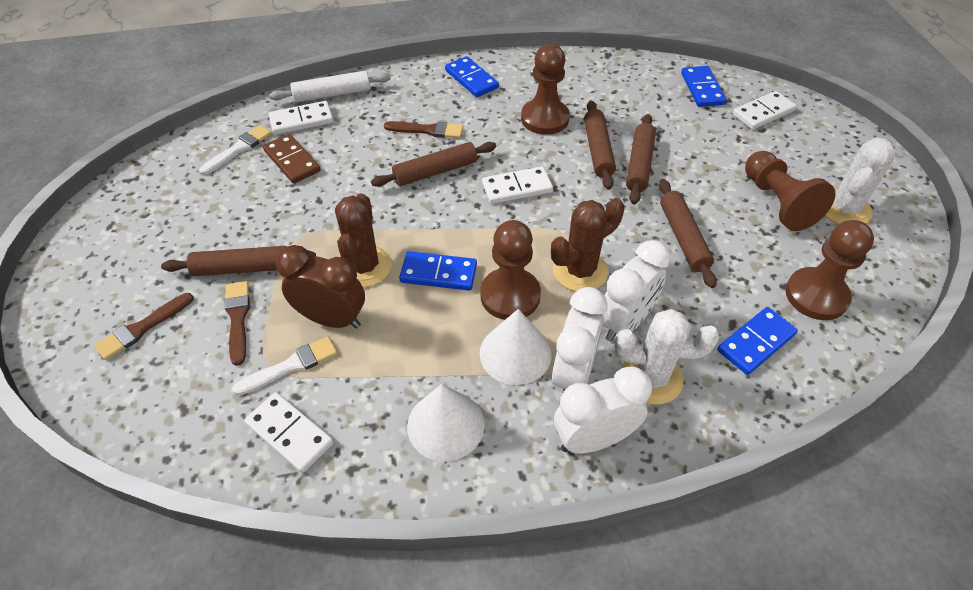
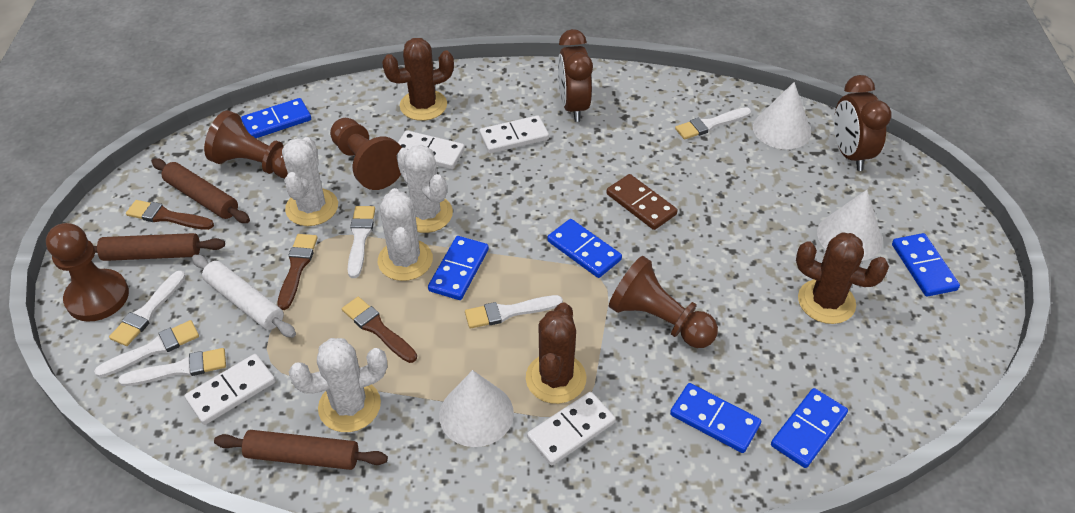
blue domino: [399,251,477,290] [445,56,499,97] [681,66,726,107] [717,307,798,375] = 4 -> [241,98,311,138] [428,236,489,300] [547,219,622,278] [670,383,761,453] [771,388,848,468] [892,233,960,297] = 6
brown cactus: [335,193,392,287] [551,198,624,291] = 2 -> [382,38,454,121] [526,302,586,404] [796,233,889,324] = 3
brown clock: [276,245,365,329] = 1 -> [558,29,593,122] [834,75,891,171] = 2
brown rolling pin: [161,246,316,276] [371,142,496,187] [584,100,616,190] [626,114,656,204] [659,179,717,288] = 5 -> [94,233,225,261] [152,158,250,223] [214,430,388,470] = 3
white brush: [199,125,271,175] [232,336,337,396] = 2 -> [94,320,199,378] [109,270,186,346] [118,348,226,386] [348,206,375,278] [465,295,563,328] [675,107,751,140] = 6
white cactus: [615,309,719,405] [825,138,895,224] = 2 -> [282,137,338,226] [289,338,387,432] [378,188,433,281] [397,145,453,233] = 4
white clock: [552,287,607,392] [554,367,652,454] [603,240,671,342] = 3 -> none = 0
white cone: [407,384,485,462] [480,309,552,385] = 2 -> [439,370,514,447] [753,82,811,149] [817,190,882,261] = 3

